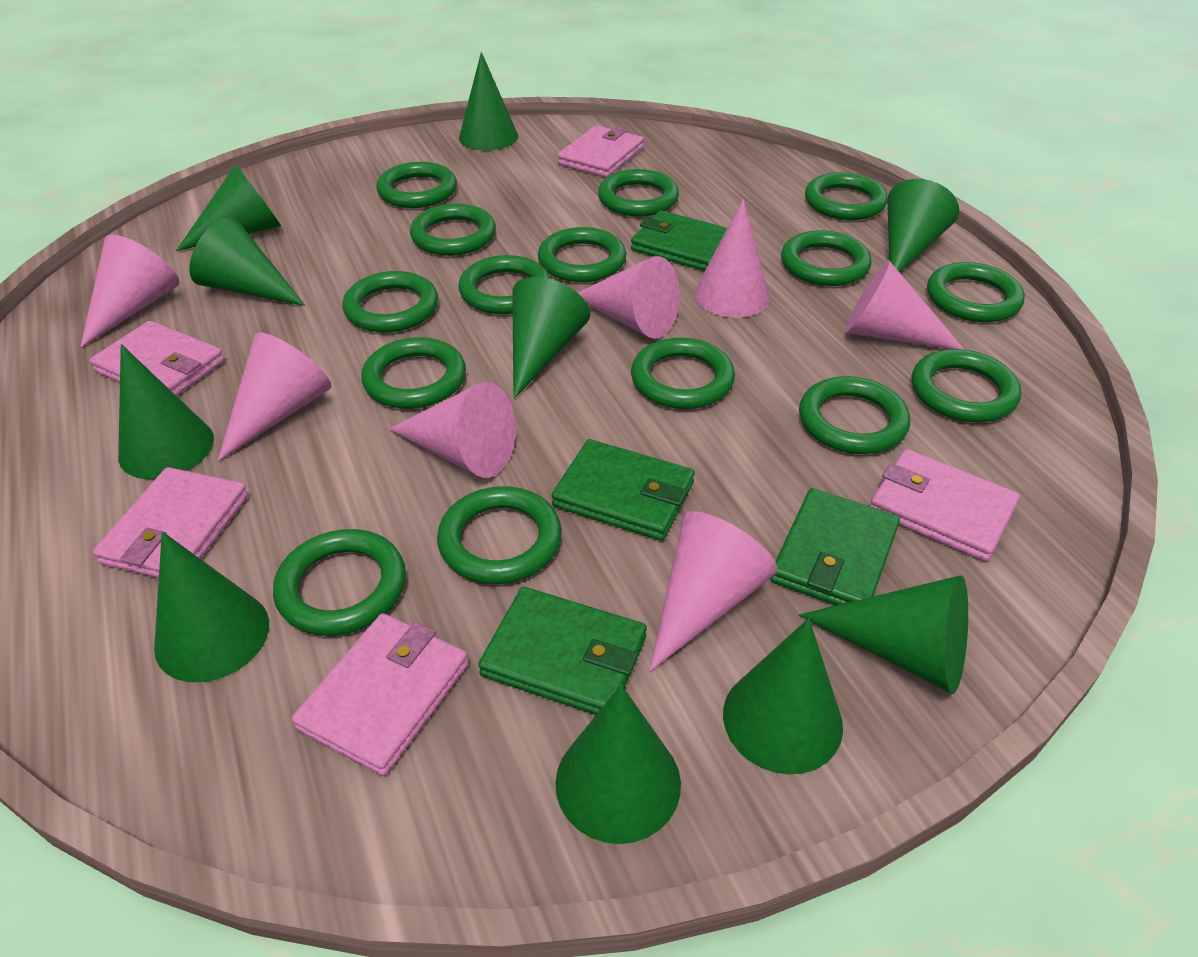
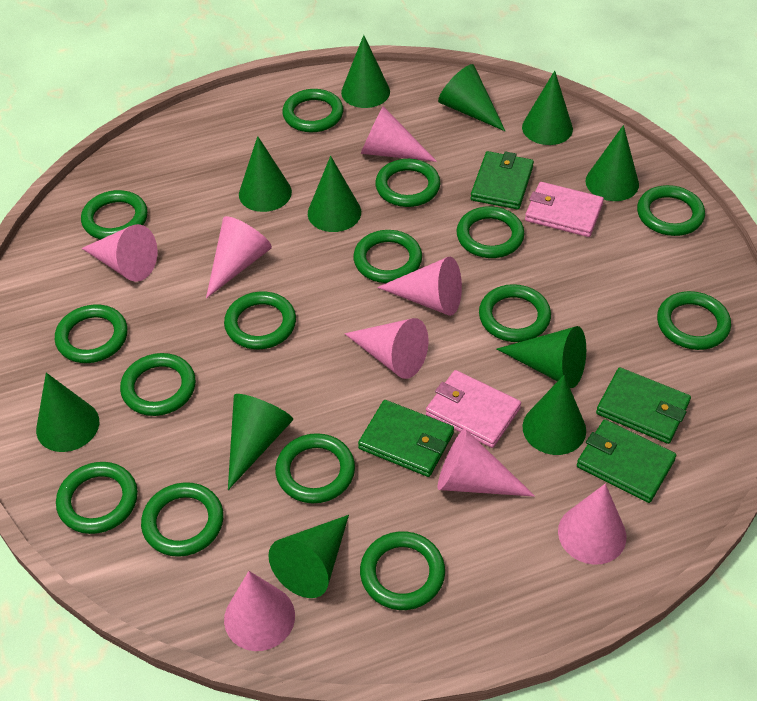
green cone: [118,344,214,479] [154,532,269,682] [176,164,281,251] [189,217,305,306] [459,52,518,150] [512,277,590,399] [555,685,681,844] [723,618,843,774] [799,575,968,694] [887,179,959,272] = 10 -> [36,373,99,452] [228,394,293,490] [239,136,292,212] [268,515,349,598] [308,156,361,232] [341,35,390,108] [438,64,505,131] [497,326,586,388] [522,71,573,145] [523,375,586,455] [586,125,639,201] = 11
pink cone: [80,235,179,347] [218,333,332,461] [388,382,516,478] [578,256,680,339] [649,511,778,671] [694,199,770,318] [845,260,965,350] = 7 -> [82,224,157,282] [206,216,272,298] [224,571,295,651] [344,318,428,379] [361,106,437,162] [377,257,462,316] [438,429,535,497] [558,484,627,565] = 8
pink wallet: [90,321,224,396] [93,467,248,578] [292,613,469,776] [557,125,644,177] [870,449,1020,562] = 5 -> [426,370,521,448] [525,182,604,237] = 2

